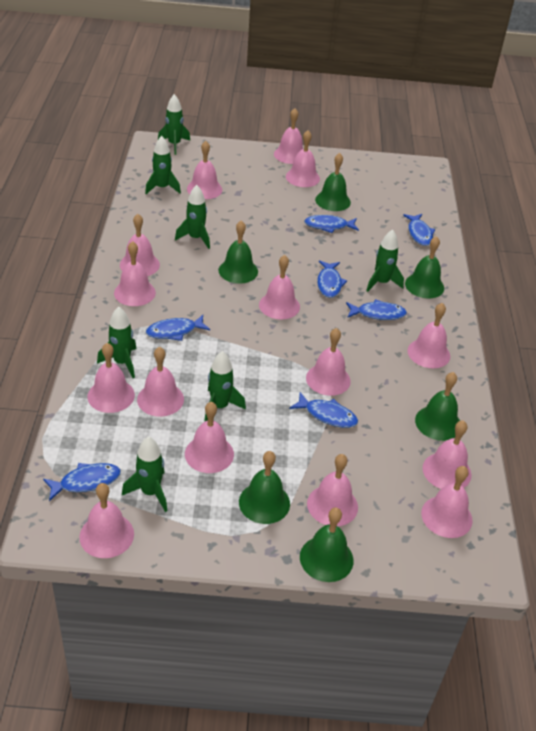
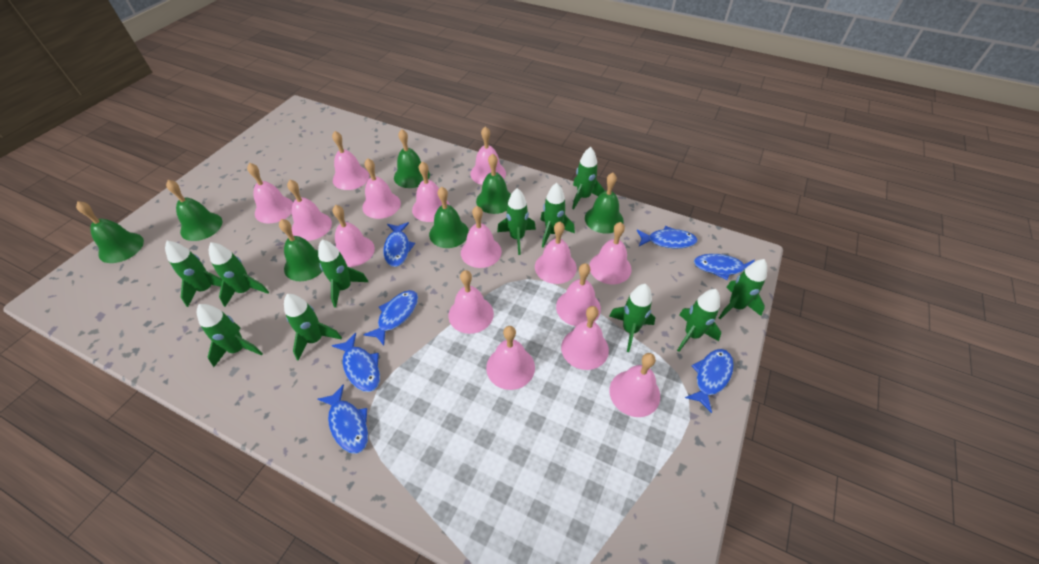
green bell: [219,220,258,284] [239,451,290,524] [300,508,353,582] [315,153,351,211] [405,236,444,299] [415,372,460,441] = 6 -> [76,201,144,263] [166,180,222,241] [279,219,323,281] [394,129,430,188] [429,187,469,248] [476,154,511,214] [585,173,624,234] = 7
green rocket: [97,307,137,378] [122,436,167,512] [145,136,181,194] [158,94,190,155] [175,185,210,249] [204,351,246,422] [366,229,404,292] = 7 -> [165,241,222,307] [197,304,263,367] [209,242,269,307] [284,294,342,361] [318,240,368,308] [497,188,536,255] [540,183,575,248] [572,147,604,210] [609,284,655,352] [677,289,721,352] [719,259,767,319] = 11

